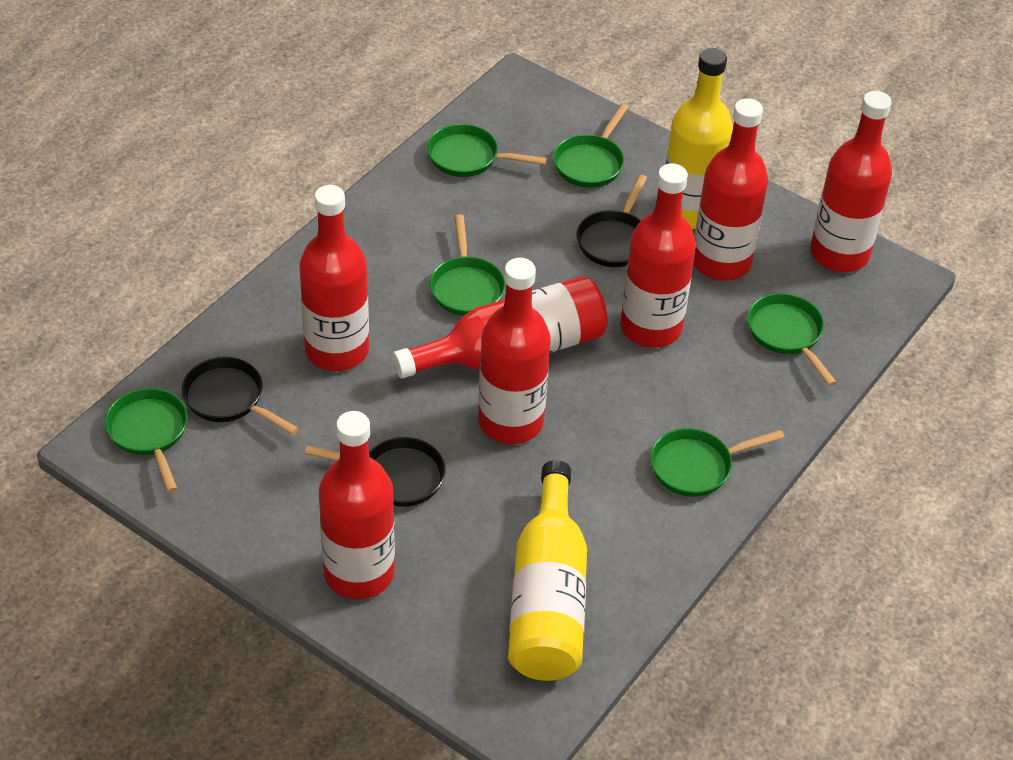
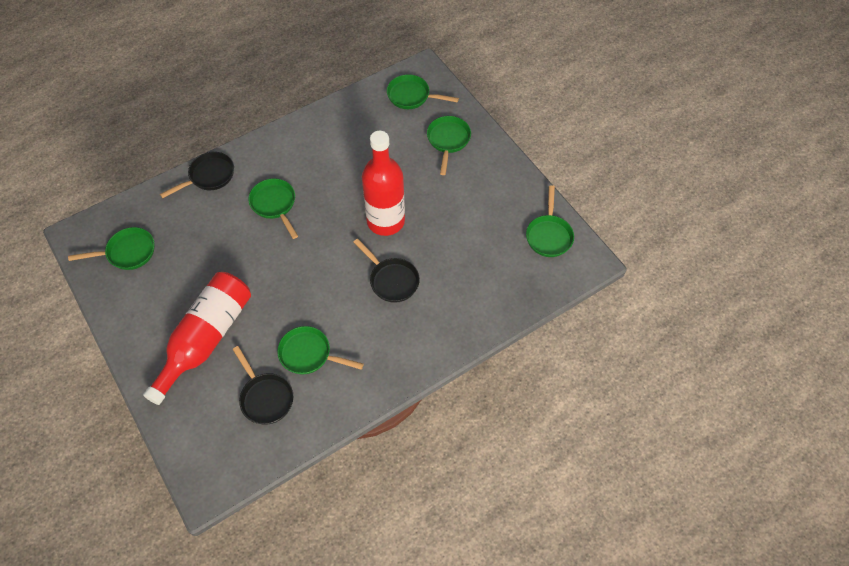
red bottle: [299,185,369,371] [319,411,395,599] [392,276,608,379] [478,258,551,444] [620,163,696,348] [693,98,768,281] [810,91,892,272] = 7 -> [143,272,251,405] [362,131,405,236] = 2
yellow bottle: [508,460,587,681] [666,48,733,229] = 2 -> none = 0

